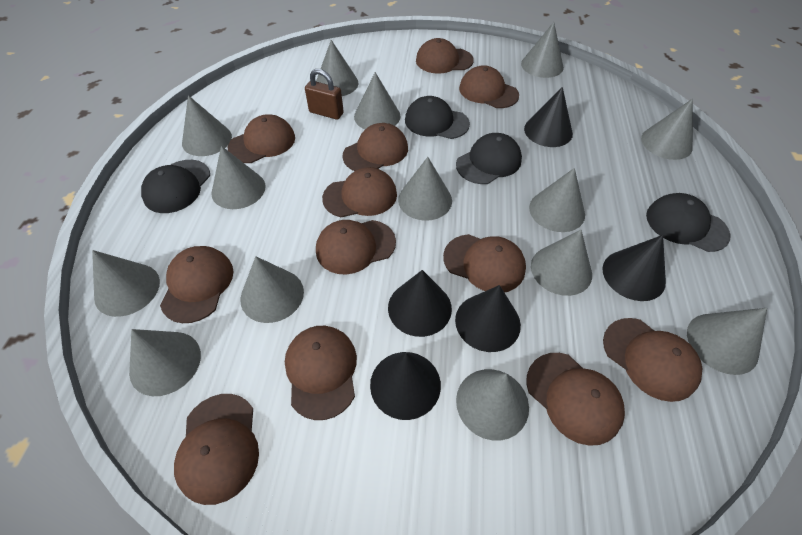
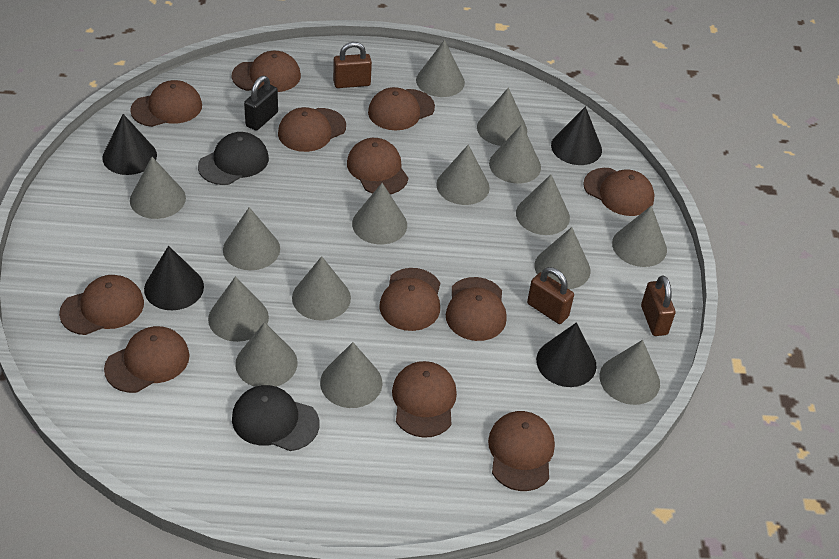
black cap: [141,160,210,213] [405,96,470,139] [456,133,522,184] [646,193,731,252] = 4 -> [198,132,269,185] [232,385,319,451] = 2
black cone: [370,352,441,420] [388,270,452,337] [455,285,521,352] [524,87,573,147] [602,235,666,301] = 5 -> [102,114,157,175] [144,246,204,310] [536,322,597,387] [551,106,602,165] = 4
black padlock: none = 0 -> [244,76,278,131] = 1
brown padlock: [305,69,344,120] = 1 -> [333,42,372,88] [527,267,574,324] [641,275,675,336] = 3
grey cone: [92,250,160,317] [129,329,201,396] [182,95,232,156] [211,146,266,209] [240,256,304,323] [316,40,359,96] [354,72,401,129] [398,157,452,221] [456,369,529,440] [521,22,564,78] [529,168,585,232] [531,230,592,296] [641,99,693,160] [687,308,767,375] = 14 -> [130,157,186,219] [208,276,269,342] [223,207,280,270] [235,322,298,387] [292,256,351,321] [320,342,383,408] [352,183,407,244] [416,40,465,97] [436,145,490,205] [477,88,527,146] [489,124,541,184] [516,174,570,235] [534,227,591,289] [600,340,660,405] [612,206,667,267] = 15

